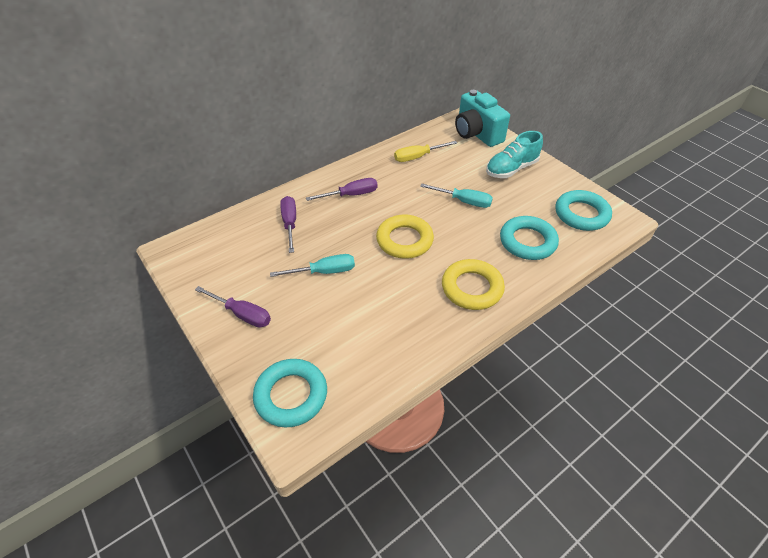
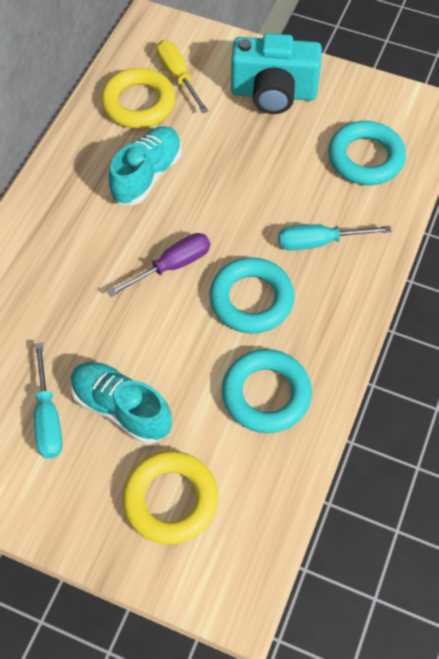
purple screwdriver: [195,286,271,328] [280,196,296,253] [306,178,378,201] = 3 -> [107,233,210,297] = 1
turquoise shoe: [486,131,543,178] = 1 -> [71,362,172,444] [109,126,182,205] = 2

